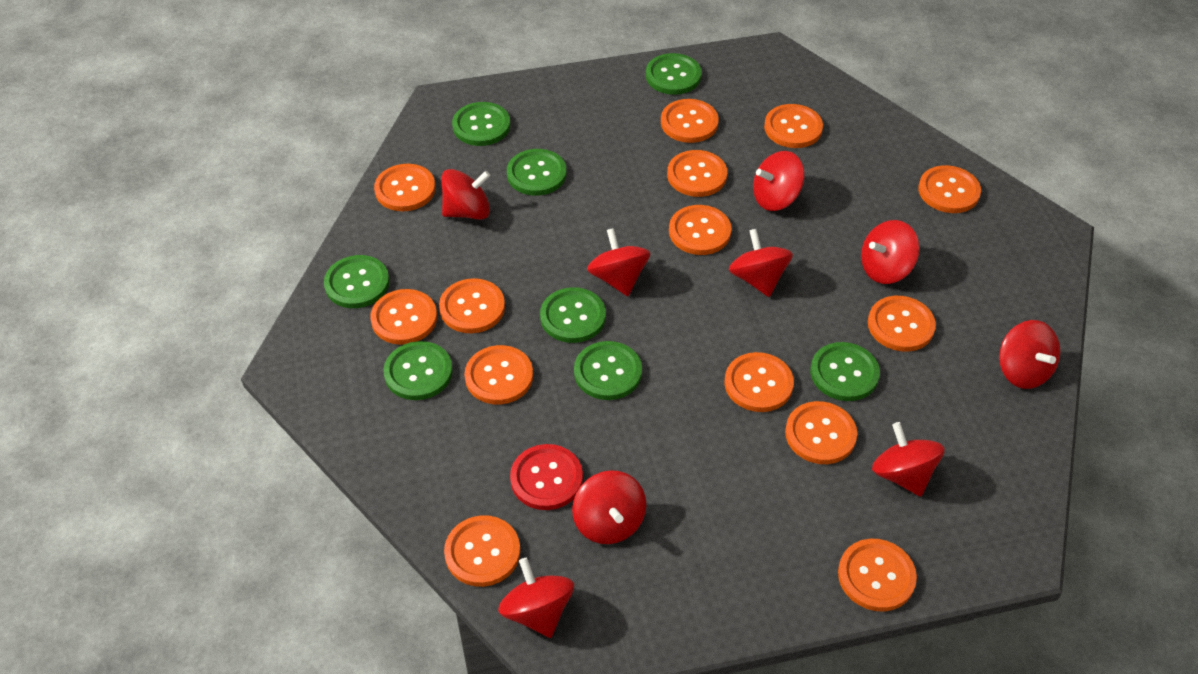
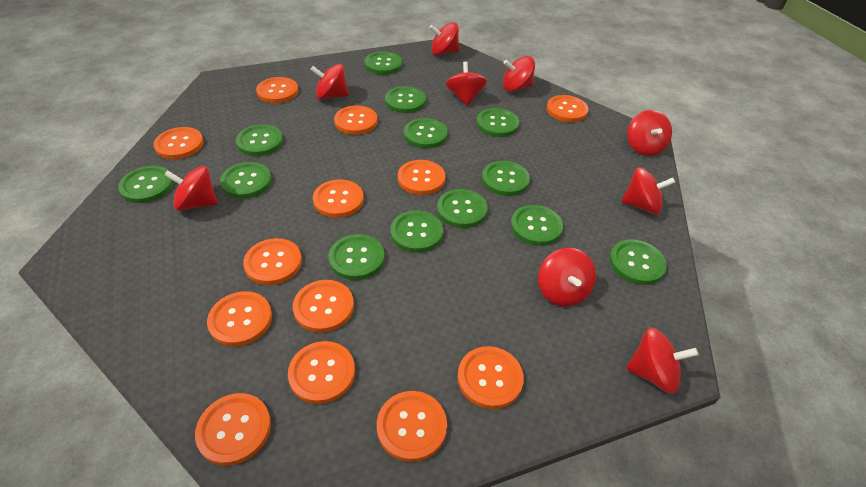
green button: [324,255,390,308] [383,341,453,400] [452,102,510,146] [507,149,566,196] [540,287,606,343] [574,341,642,400] [646,53,702,95] [810,342,880,401] = 8 -> [118,166,174,203] [220,162,272,199] [236,124,283,156] [329,234,385,280] [365,51,402,75] [385,86,426,113] [391,210,443,253] [404,118,448,148] [437,189,488,228] [476,108,519,137] [482,161,530,196] [511,205,563,246] [609,239,667,285] = 13
orange button: [370,289,437,345] [374,164,436,211] [439,278,505,333] [444,515,520,587] [465,345,533,404] [661,99,719,143] [667,150,727,197] [669,205,731,255] [725,352,794,412] [764,104,823,148] [785,401,857,464] [838,539,917,611] [868,296,936,352] [918,165,981,213] = 14 -> [154,127,204,159] [195,393,271,466] [207,291,272,346] [243,238,302,285] [256,77,298,103] [288,341,355,404] [293,280,354,333] [313,179,364,218] [334,106,378,135] [377,391,447,462] [398,160,445,195] [458,346,524,409] [546,95,589,122] = 13
red button: [510,444,583,510] = 1 -> none = 0

